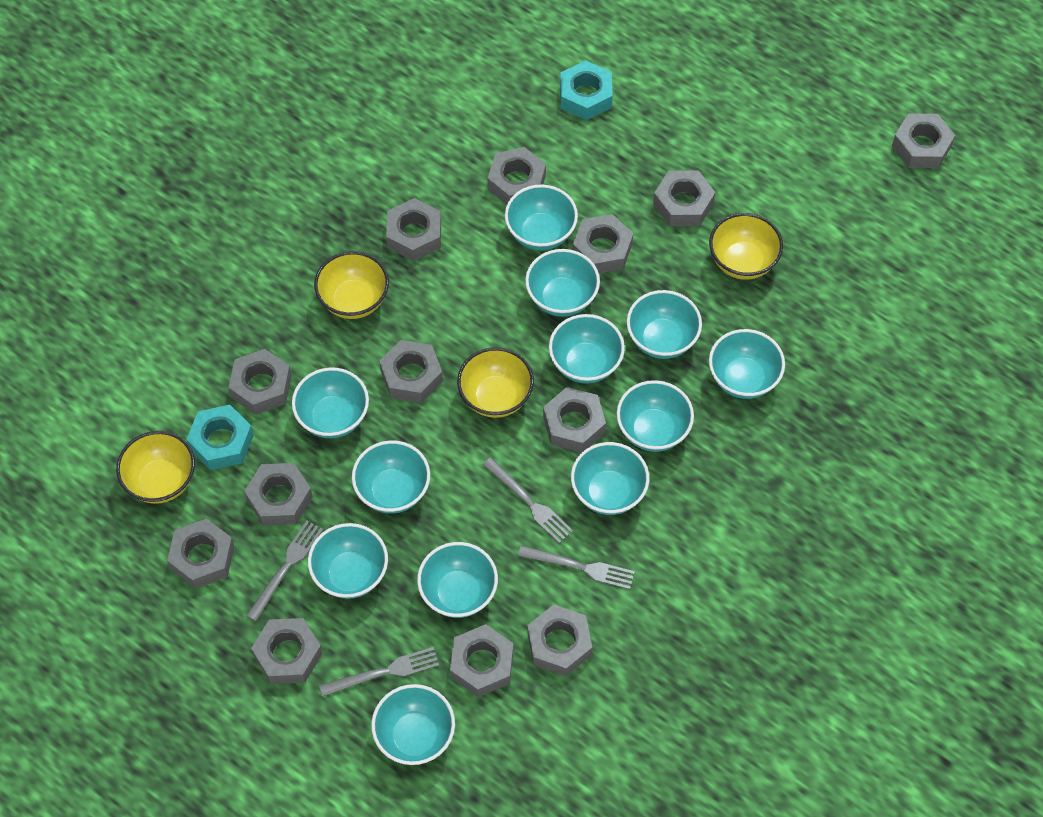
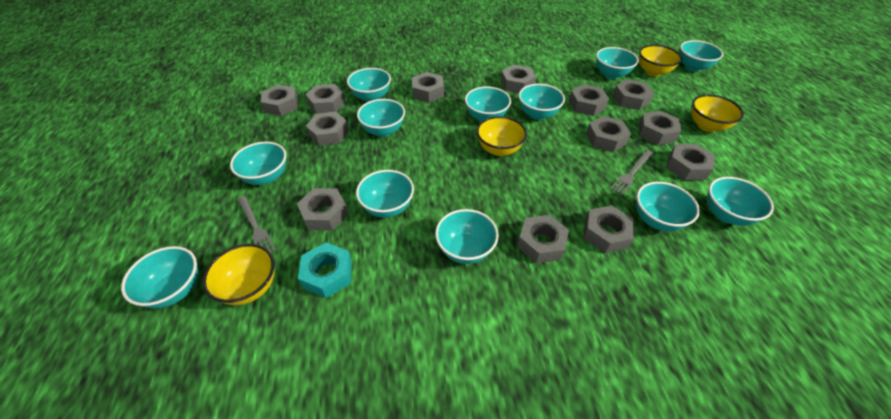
grey fork: [246,520,323,621] [319,647,439,697] [483,457,573,543] [518,545,635,590] = 4 -> [238,196,276,253] [610,150,653,195] = 2
turquoise nut: [186,405,254,470] [560,60,613,120] = 2 -> [298,242,352,298] = 1

